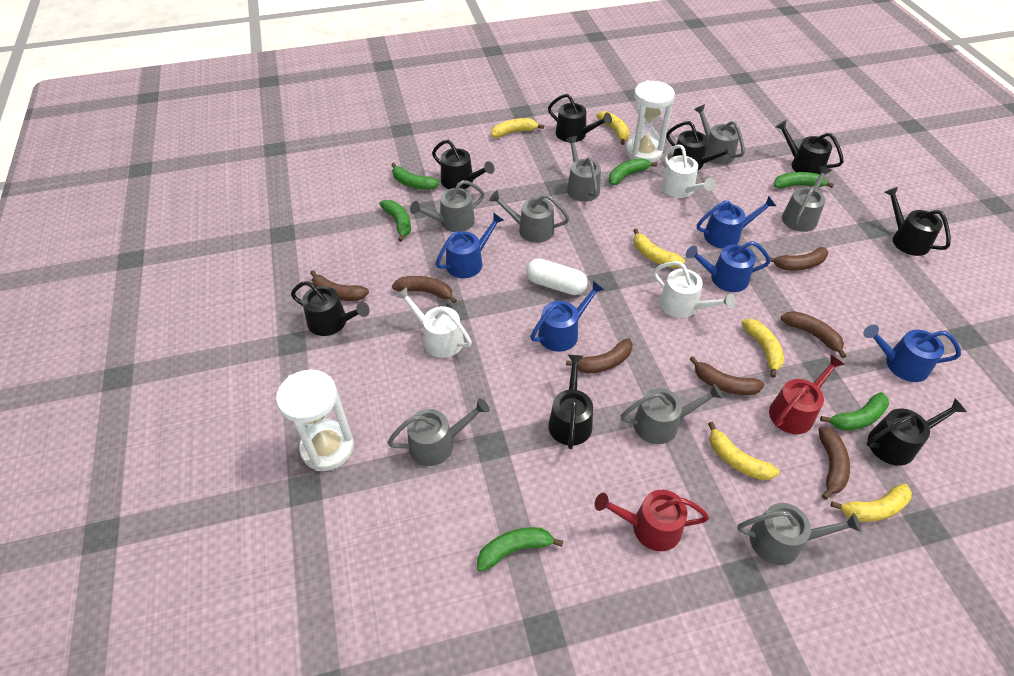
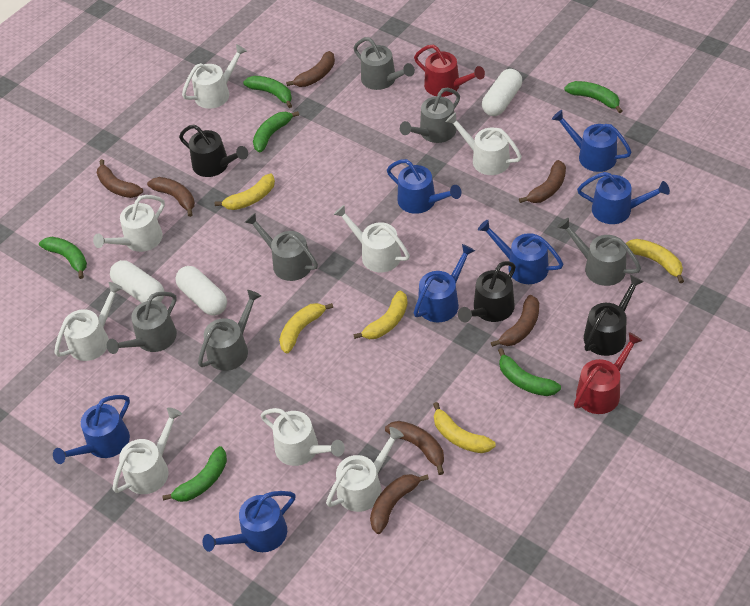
black watering can: [291,281,370,336] [432,140,494,189] [548,94,612,142] [548,355,593,449] [667,121,735,170] [776,120,844,174] [867,399,967,466] [885,187,951,256] = 8 -> [179,125,248,177] [458,261,516,322] [584,275,644,356] = 3
blue watering can: [436,212,504,278] [531,281,605,352] [686,241,771,292] [697,196,776,249] [863,325,961,382] = 5 -> [53,395,130,464] [203,491,296,552] [387,159,462,214] [414,244,475,322] [478,220,563,284] [552,110,632,172] [577,172,670,224] = 7
grey watering can: [387,398,490,466] [410,180,485,232] [489,191,570,243] [566,136,601,202] [621,384,723,444] [694,104,745,165] [737,503,862,565] [782,166,832,232] = 8 -> [107,292,177,354] [198,290,261,371] [245,213,318,281] [354,37,415,90] [400,87,460,143] [557,218,641,286] = 6
white capsule: [526,258,588,295] = 1 -> [110,260,164,303] [175,266,227,316] [482,69,522,116] = 3
white hourglass: [276,370,354,471] [625,80,675,162] = 2 -> none = 0
white watering can: [395,287,472,358] [653,261,736,318] [661,145,715,198] = 3 -> [54,282,123,361] [93,195,165,252] [113,407,182,494] [182,44,247,109] [261,408,345,466] [326,427,404,512] [334,205,410,273] [446,112,522,175] = 8
yellow banana: [491,118,544,138] [596,111,629,145] [633,229,685,268] [708,422,779,480] [742,319,784,378] [831,483,912,522] = 6 -> [215,174,275,210] [279,303,333,353] [353,290,408,339] [433,402,496,453] [626,239,684,283] = 5

